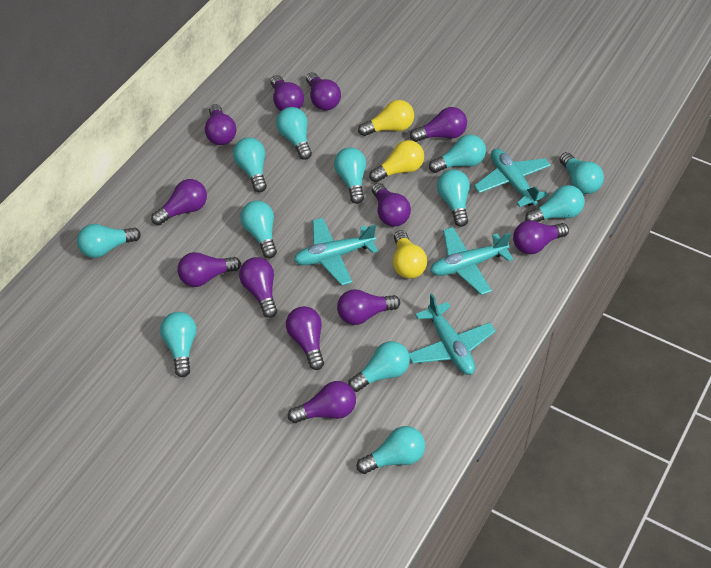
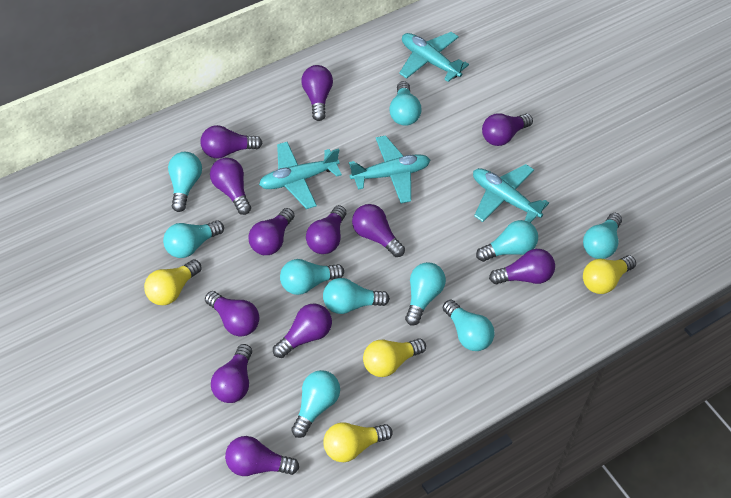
turquoise light bulb: [77,224,141,258] [160,312,197,377] [233,137,267,192] [240,201,277,258] [276,107,312,160] [334,147,366,204] [348,341,410,392] [357,426,425,474] [429,134,486,173] [437,169,470,227] [525,185,585,222] [559,152,604,194] = 12 -> [163,220,224,258] [168,152,202,212] [280,259,344,295] [291,370,340,438] [323,278,390,314] [389,81,421,126] [405,262,446,326] [443,300,495,351] [476,220,538,262] [583,213,622,259] = 10
yellow light bulb: [358,100,414,136] [369,140,424,182] [393,230,427,279] = 3 -> [144,260,202,305] [324,423,393,462] [363,339,426,377] [583,255,636,294] = 4

